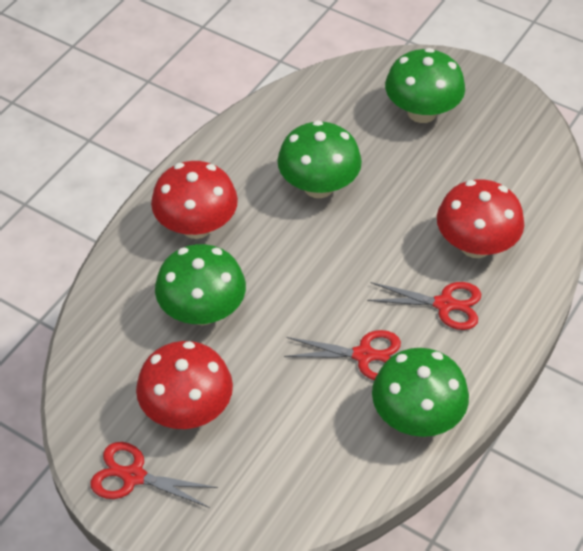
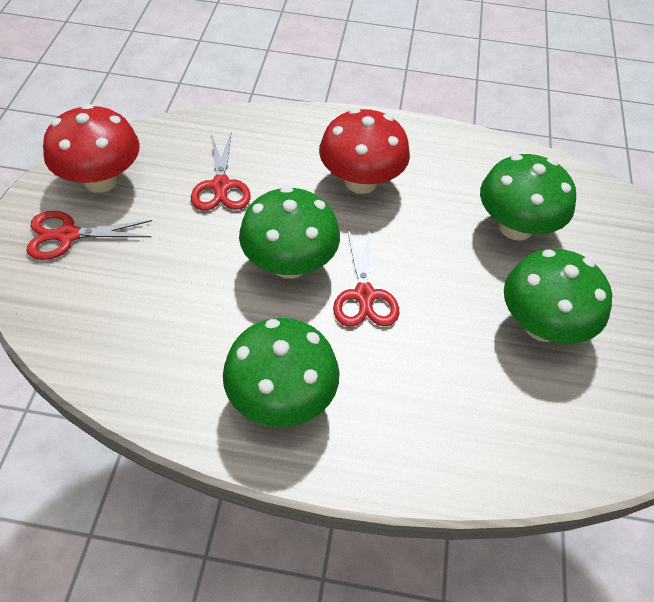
red mushroom: [136,341,233,429] [151,161,238,239] [437,179,524,258] = 3 -> [43,104,139,193] [319,108,410,194] = 2

